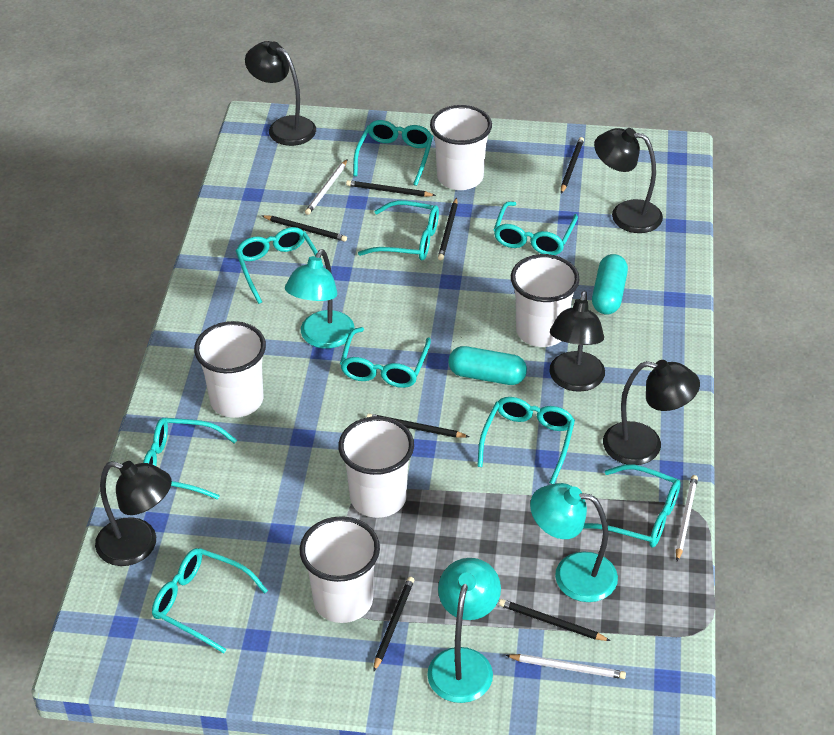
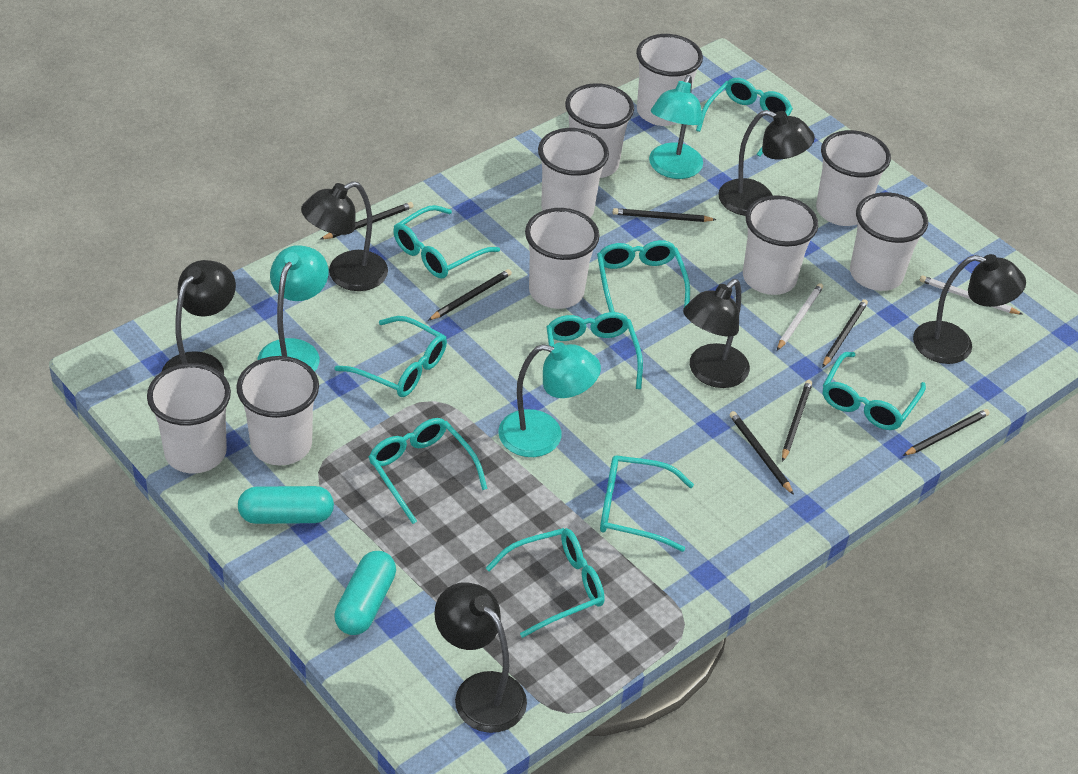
black lamp: [95,461,172,566] [245,41,316,146] [549,291,605,392] [594,128,663,233] [603,360,700,465] = 5 -> [161,260,236,375] [301,181,388,291] [434,582,527,733] [683,279,750,388] [718,110,815,216] [913,254,1026,364] = 6
white cup: [194,321,266,418] [300,516,380,623] [338,416,414,518] [430,105,492,190] [511,254,580,347] = 5 -> [147,363,231,473] [236,356,319,465] [525,208,600,309] [538,128,609,218] [565,83,634,178] [636,34,703,126] [743,195,818,295] [816,130,891,226] [850,192,928,291] = 9
white pencil: [305,159,348,215] [505,654,626,679] [676,475,698,561] = 3 -> [777,283,823,350] [920,275,1023,315] = 2

